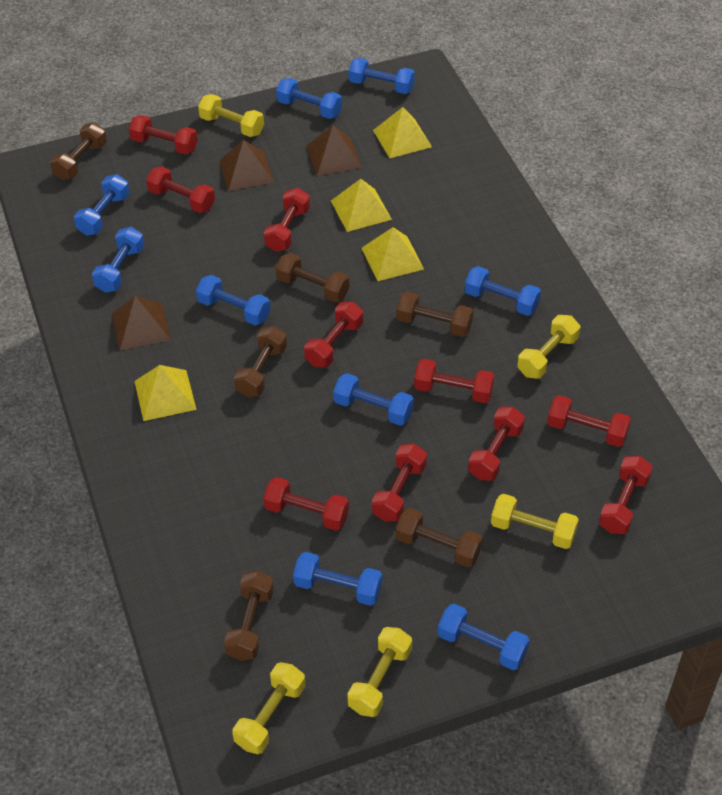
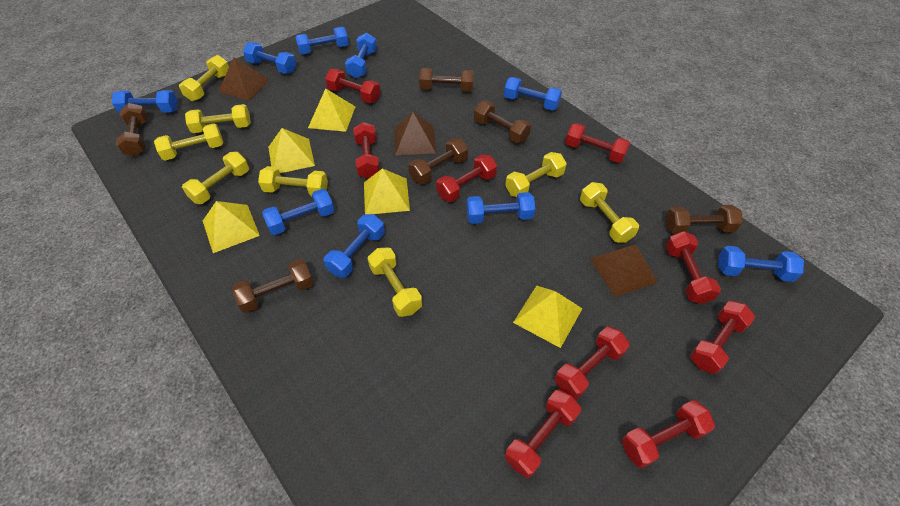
red dumbbell: [129,115,198,155] [146,166,215,213] [263,477,349,531] [264,188,310,252] [304,302,363,367] [372,444,427,521] [414,359,494,403] [468,407,525,481] [547,395,631,447] [599,456,653,534] = 10 -> [325,69,380,103] [353,122,380,179] [436,154,497,202] [505,390,581,478] [555,326,630,399] [565,123,630,163] [622,400,715,468] [665,231,721,304] [690,301,755,374] = 9
yellow dumbbell: [198,94,264,137] [232,662,305,754] [347,627,412,717] [491,494,579,549] [517,315,580,379] = 5 -> [154,123,223,160] [179,55,229,101] [182,152,249,204] [185,104,251,133] [258,166,328,196] [367,247,422,317] [505,152,567,197] [580,182,639,243] = 8
yellow pyramid: [134,365,197,421] [331,179,392,232] [362,227,424,281] [373,107,432,158] = 4 -> [203,201,260,253] [268,128,315,173] [308,88,355,132] [364,168,410,214] [513,285,583,348] = 5

